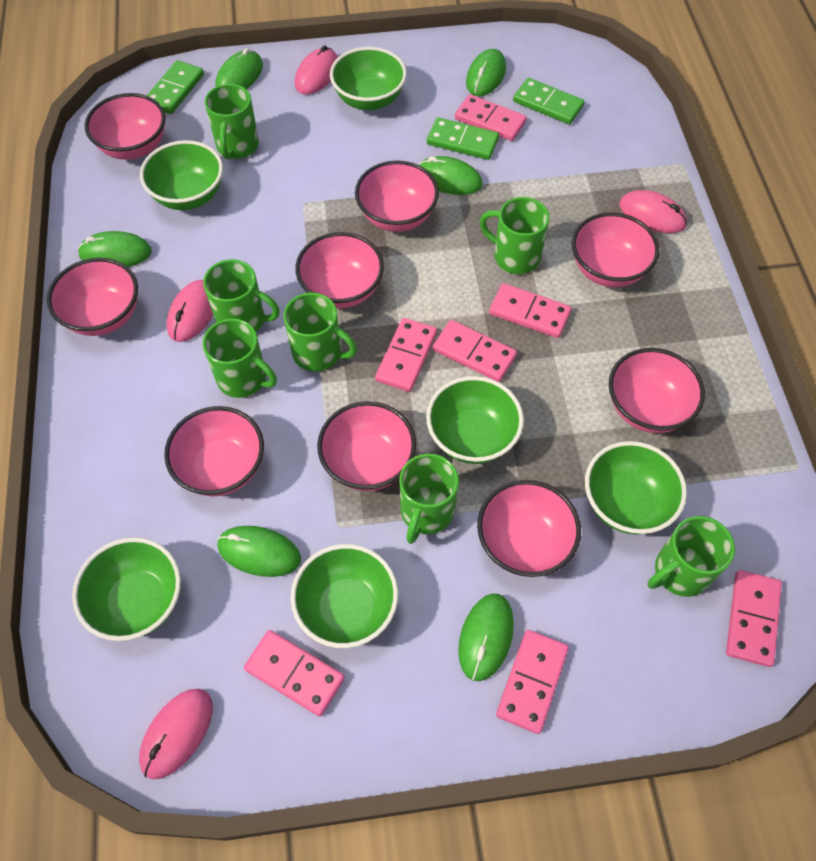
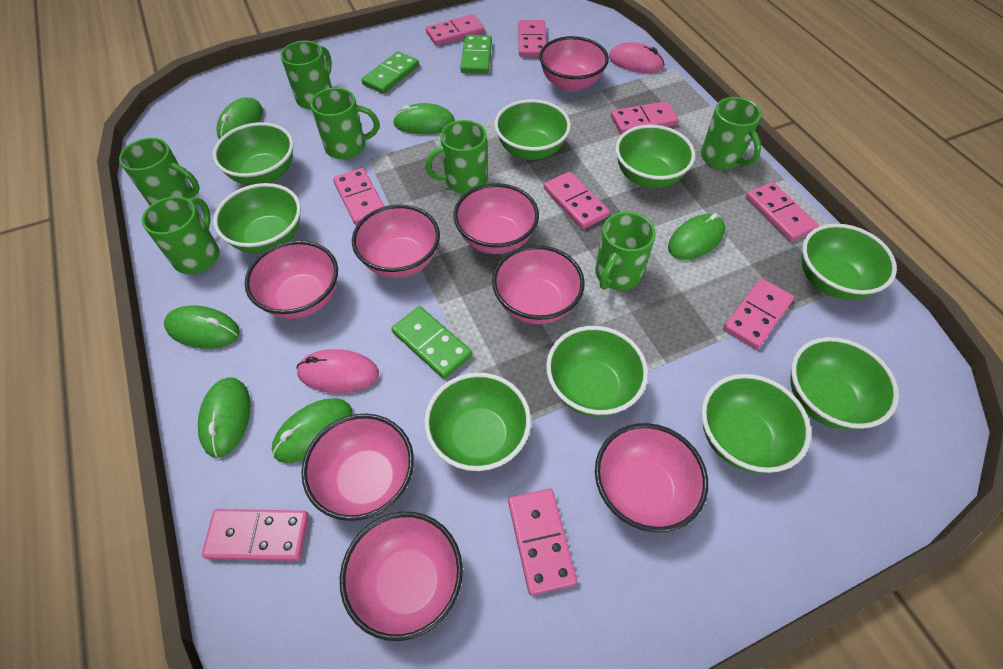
green bowl: [72,537,181,641] [140,140,223,210] [291,544,398,648] [330,47,407,110] [426,376,524,464] [585,441,687,535] = 6 -> [213,122,294,185] [213,183,301,254] [424,372,531,471] [494,99,571,160] [546,326,648,417] [615,125,695,188] [701,374,811,473] [791,337,899,430] [801,224,897,300] = 9
pink bowl: [47,258,138,336] [85,93,165,160] [164,406,264,496] [295,232,384,309] [317,401,416,491] [355,160,439,232] [477,480,581,577] [572,212,659,287] [609,348,705,433] = 9 -> [245,240,338,319] [301,414,414,521] [340,512,463,641] [352,204,440,278] [454,183,539,254] [492,245,585,324] [539,36,609,92] [595,423,708,532] = 8
pink domino: [244,630,345,717] [375,318,437,392] [433,320,517,382] [455,94,527,141] [489,283,571,338] [496,630,569,734] [726,570,782,667] = 7 -> [202,509,309,561] [333,168,385,225] [426,14,485,46] [508,488,577,595] [518,20,546,57] [544,171,610,229] [611,101,679,134] [723,278,794,349] [746,182,819,241] = 9
pink mouse: [139,689,213,779] [167,280,213,342] [295,45,338,95] [619,190,687,233] = 4 -> [296,349,379,393] [609,42,665,73] = 2

